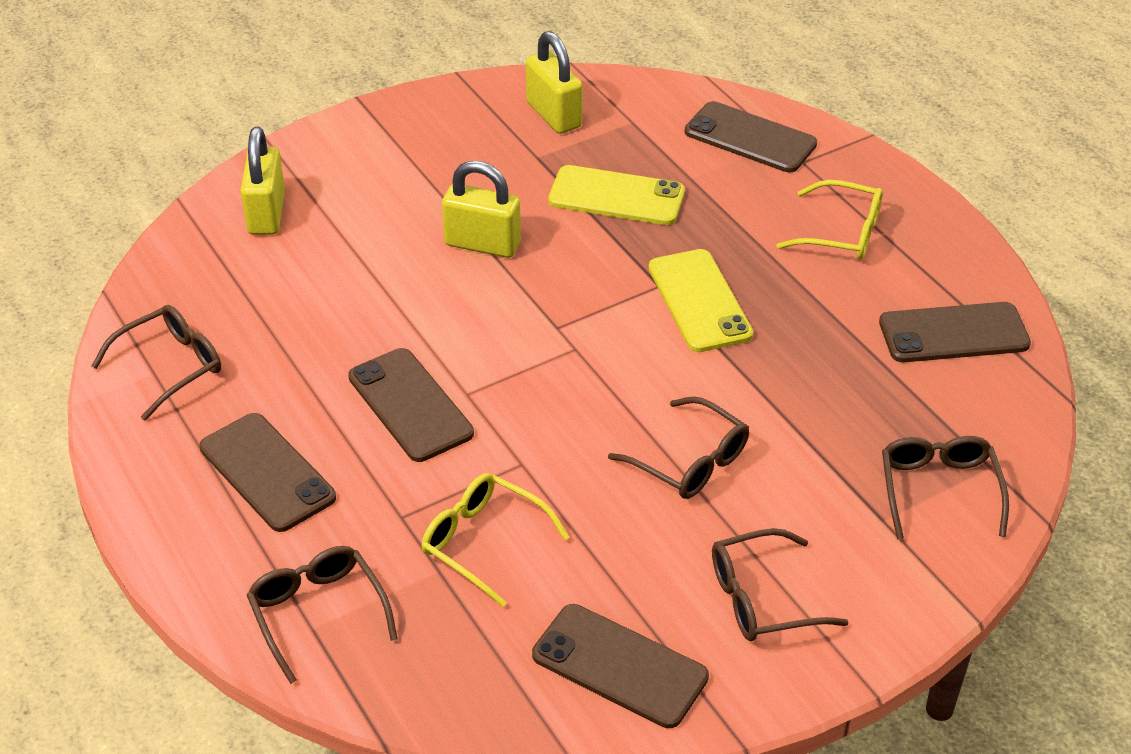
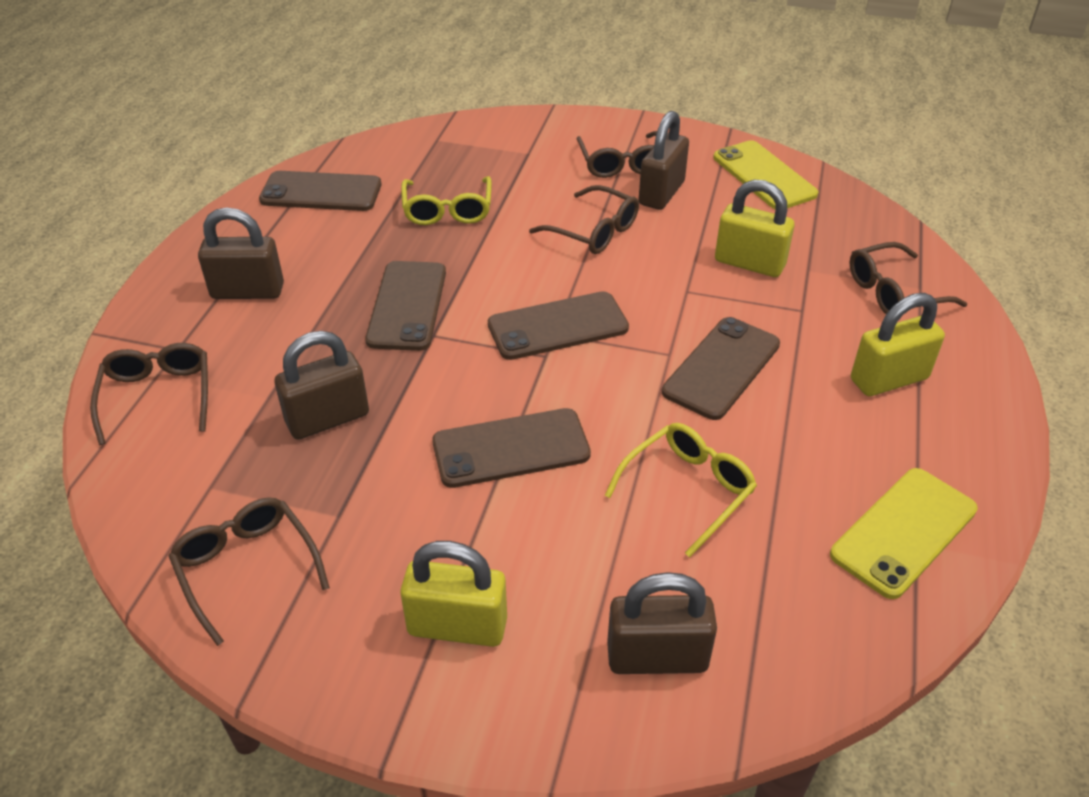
brown padlock: none = 0 -> [198,207,284,299] [275,331,369,439] [607,572,717,674] [638,111,689,210] = 4

